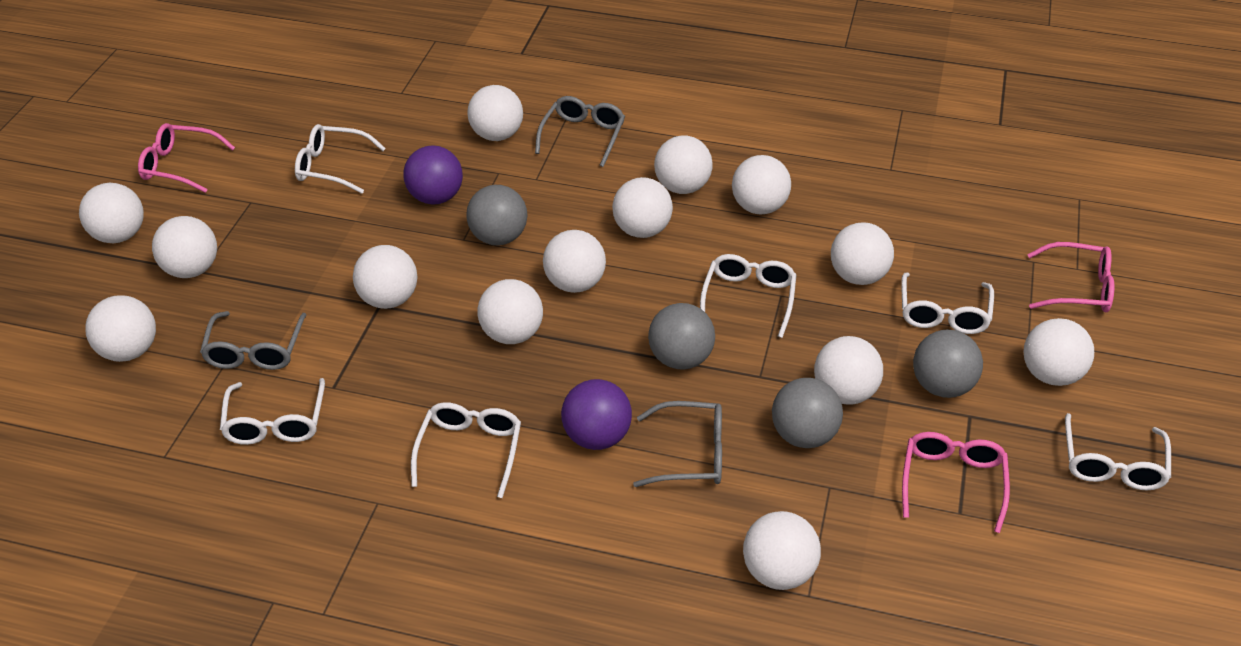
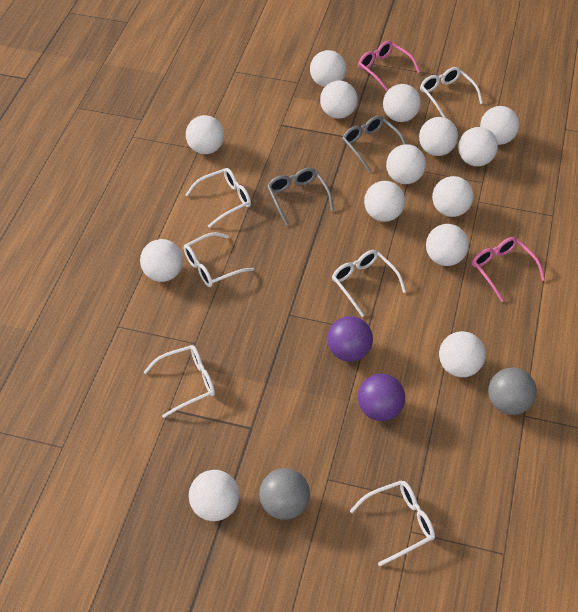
grey ball: [466,185,527,245] [648,303,715,370] [772,378,843,448] [913,330,983,398] = 4 -> [259,468,310,520] [488,368,537,415] = 2
grey glasses: [200,311,306,370] [535,96,625,167] [633,401,722,487] = 3 -> [267,168,334,225] [342,116,406,172] = 2
pink glasses: [138,123,235,193] [902,432,1010,533] [1027,242,1115,312] = 3 -> [358,41,420,91] [472,237,545,302] = 2

